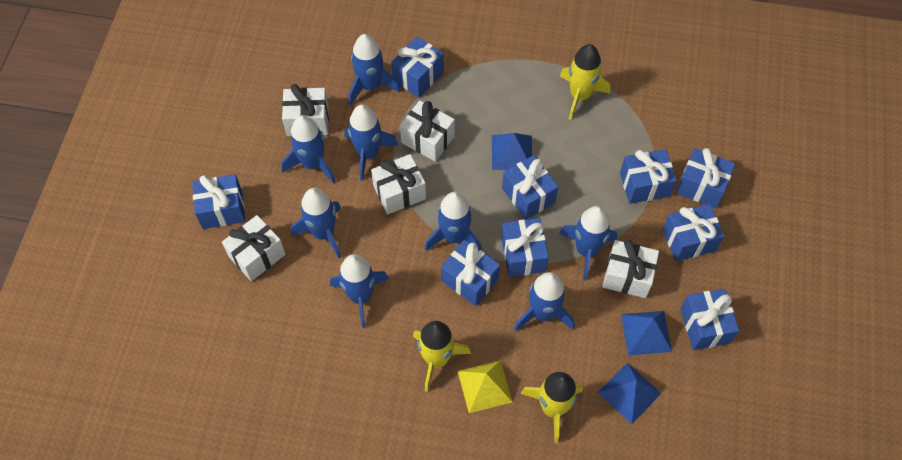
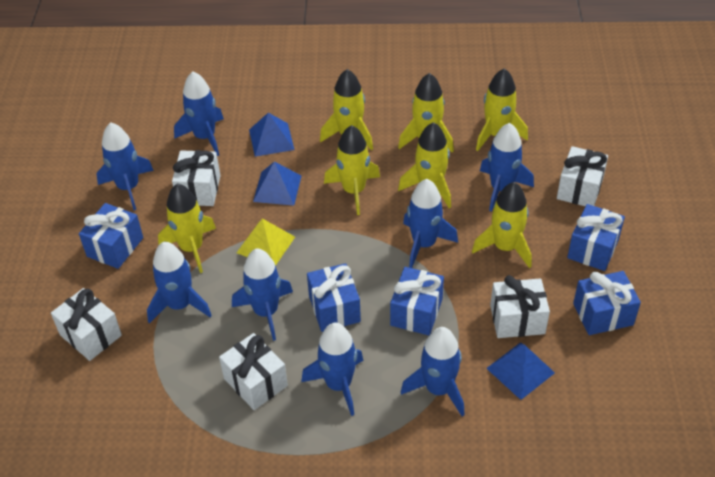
blue gift: [192,174,246,229] [391,36,444,98] [441,240,500,306] [501,218,549,277] [502,155,558,220] [620,149,677,204] [663,204,724,261] [676,148,735,208] [680,289,739,350] = 9 -> [79,203,143,269] [307,263,361,332] [390,267,444,335] [567,204,625,271] [573,271,641,335] = 5
yellow rocket: [413,321,471,392] [521,372,583,444] [560,44,610,120] = 3 -> [158,184,216,273] [320,69,373,150] [324,125,380,215] [398,73,454,153] [398,122,451,208] [472,182,532,268] [476,68,528,151] = 7

